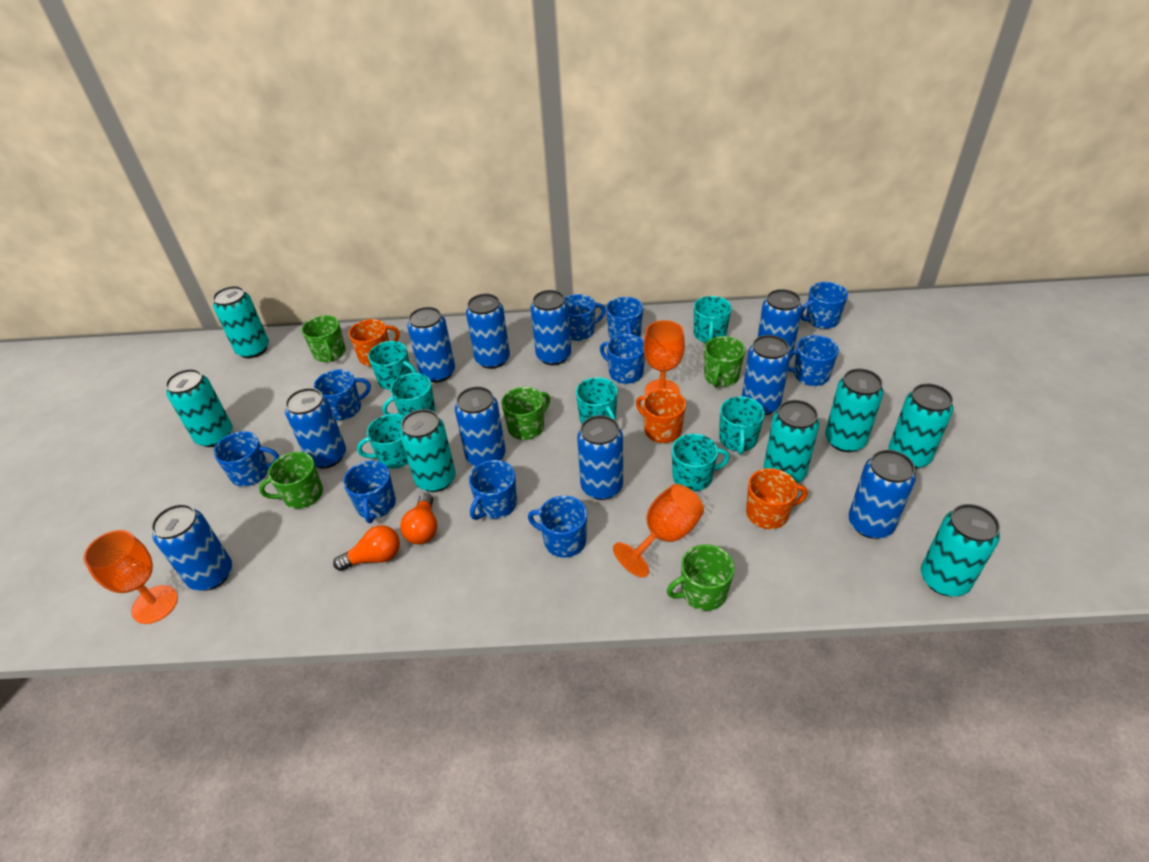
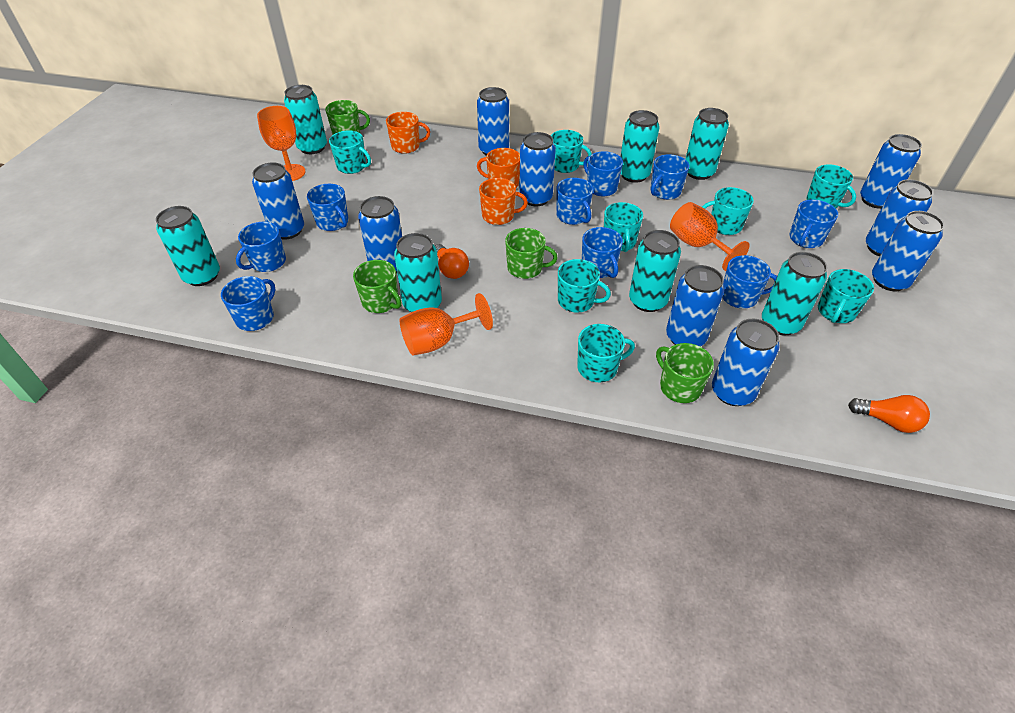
blue can: [151,504,232,591] [285,388,346,469] [407,307,455,383] [455,387,506,466] [466,294,510,369] [531,290,571,365] [577,415,623,500] [742,335,791,415] [757,289,802,360] [849,450,916,539] = 10 -> [252,162,304,240] [358,196,402,273] [477,87,509,156] [519,132,556,206] [666,265,724,346] [712,319,779,406] [860,134,922,209] [866,179,933,257] [872,211,944,291] = 9
blue mug: [213,431,279,487] [314,369,371,420] [343,461,396,523] [469,460,517,520] [528,496,587,557] [565,294,606,341] [600,334,645,384] [606,297,643,338] [788,335,839,386] [800,282,848,329] = 10 -> [221,276,275,331] [236,222,286,272] [307,184,349,231] [557,178,593,225] [582,227,623,278] [583,151,623,197] [650,154,689,200] [722,255,777,308] [789,200,838,248] = 9
green mug: [259,452,323,509] [301,315,346,362] [501,387,550,440] [667,544,735,611] [704,336,745,387] = 5 -> [325,100,370,135] [353,260,402,313] [505,228,558,279] [656,343,714,403] = 4
turquoise mug: [357,414,408,468] [368,341,417,390] [382,373,435,417] [576,377,618,423] [672,434,730,491] [694,296,732,343] [719,396,765,455] = 7 -> [329,130,371,174] [551,130,592,173] [558,259,611,313] [577,324,635,382] [604,202,643,252] [702,187,754,235] [807,164,856,208] [818,269,874,323] = 8

